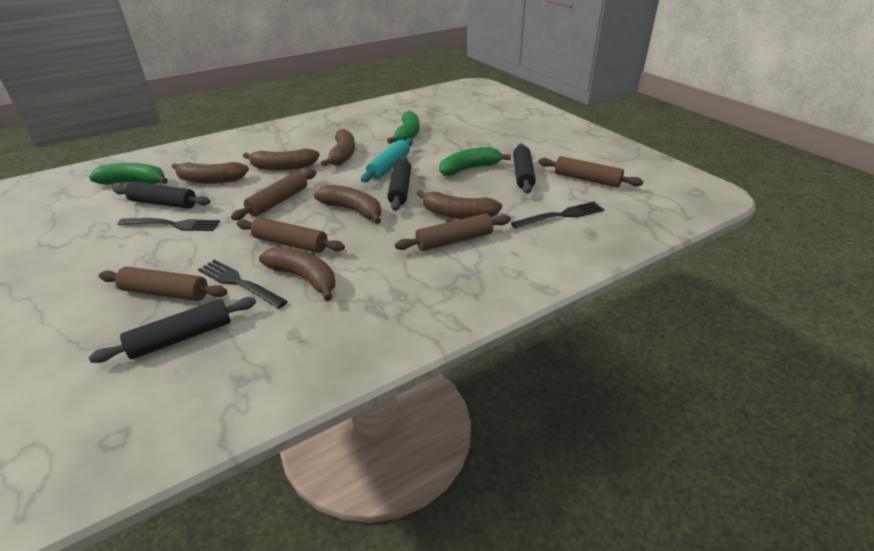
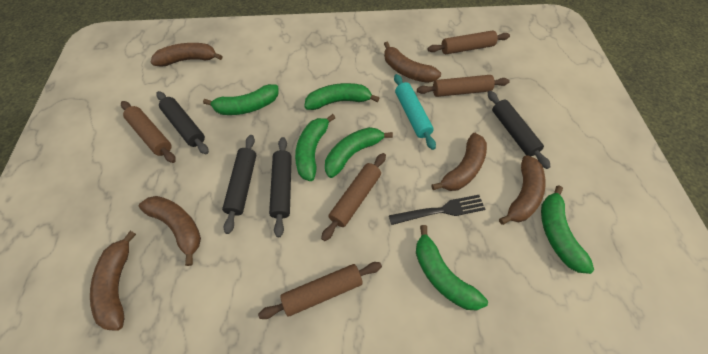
black fork: [117,218,220,231] [198,259,288,309] [511,202,604,229] = 3 -> [389,195,485,225] = 1
green banana: [89,163,168,185] [387,111,420,144] [439,147,511,176] = 3 -> [203,84,278,115] [295,114,335,181] [304,83,379,110] [325,127,393,178] [416,225,488,311] [541,185,594,274] = 6

